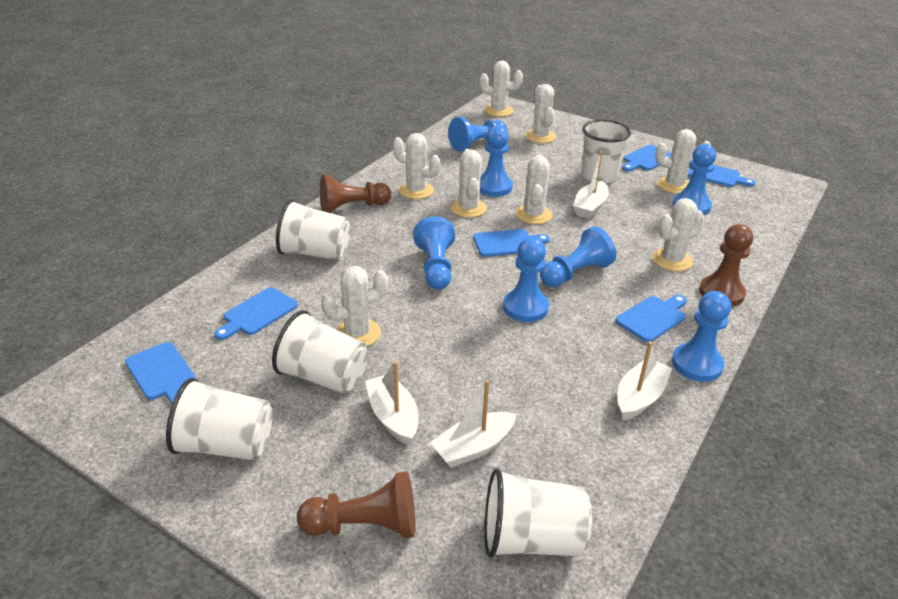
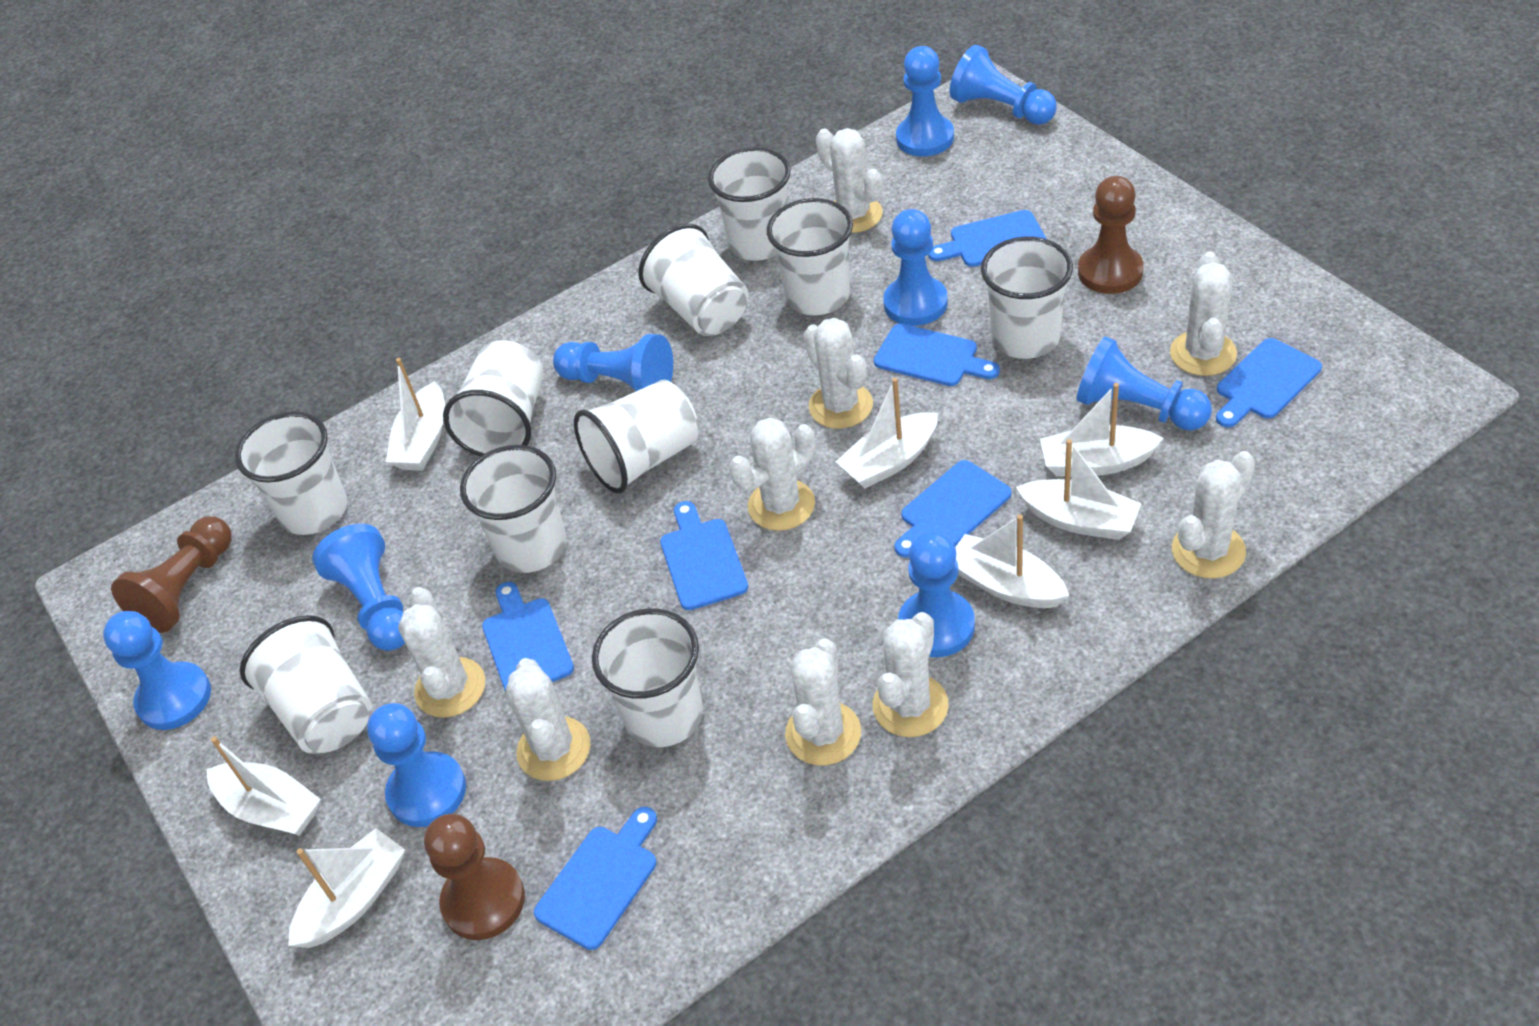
blue cutting board: [125,342,196,404] [214,287,298,340] [473,229,550,257] [615,295,687,342] [622,145,672,171] [688,165,755,187] = 6 -> [482,582,574,692] [534,807,657,950] [660,501,748,610] [874,323,1000,386] [894,460,1011,558] [928,210,1047,267] [1216,338,1322,428] = 7
blue pawn: [413,217,455,290] [448,117,507,152] [480,126,513,197] [503,237,549,322] [540,226,616,287] [672,291,731,382] [673,144,716,215] = 7 -> [103,611,211,730] [312,524,405,651] [367,703,466,827] [553,334,673,391] [883,209,948,326] [896,46,954,157] [898,531,975,657] [950,45,1056,125] [1077,336,1212,431] = 9
white boat: [365,361,418,445] [430,380,516,468] [573,151,609,219] [617,341,672,420] = 4 -> [207,736,321,836] [288,828,405,948] [386,358,445,471] [836,378,938,488] [955,515,1069,608] [1016,439,1142,540] [1040,383,1164,476] = 7
white cactus: [321,266,388,346] [393,133,441,199] [451,149,487,218] [479,61,523,117] [516,155,552,224] [525,84,556,143] [652,198,704,271] [655,129,711,194] = 8 -> [398,587,485,718] [506,658,591,781] [729,417,815,531] [785,638,861,766] [804,318,873,429] [816,128,883,233] [873,612,949,737] [1170,252,1237,376] [1172,451,1255,578] = 9
white cup: [166,378,273,460] [272,310,368,394] [276,199,350,260] [484,469,592,558] [581,120,631,184] = 5 -> [235,412,348,535] [240,615,373,754] [443,341,543,456] [460,445,567,573] [574,380,698,493] [592,608,703,747] [638,224,749,336] [708,147,791,261] [767,198,853,315] [981,237,1073,359] = 10

